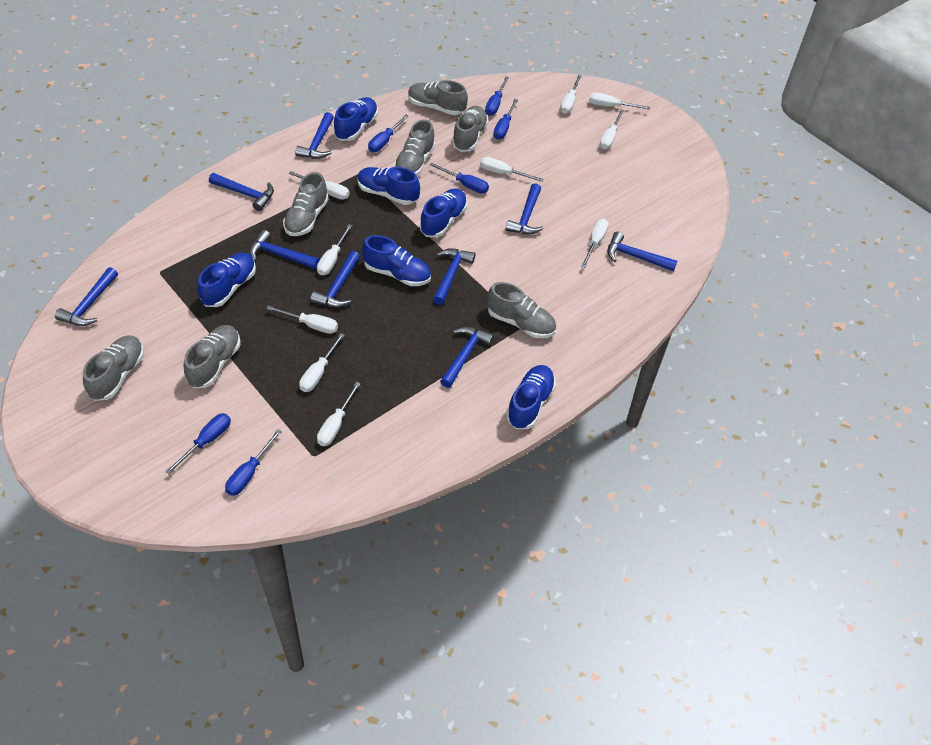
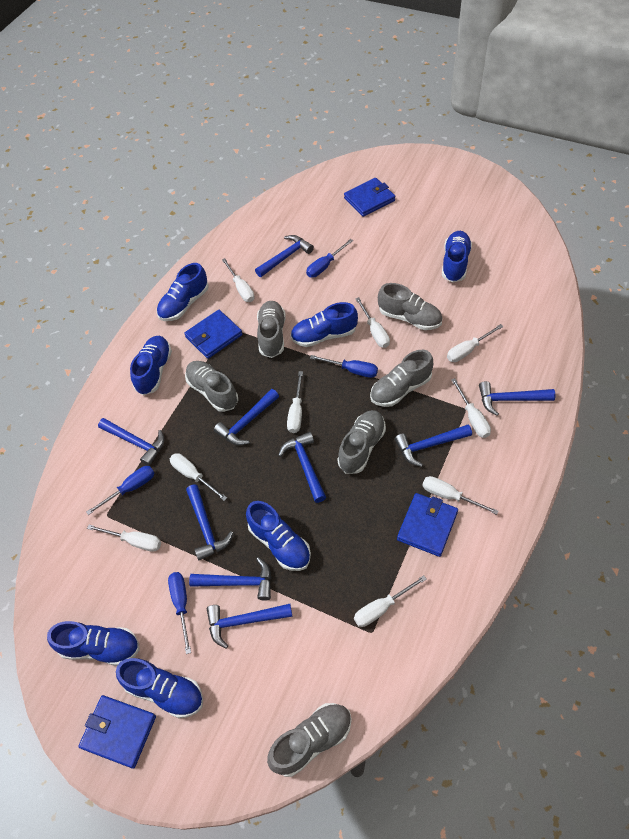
blue screwdriver: [165,413,231,474] [225,429,282,496] [368,114,409,152] [430,163,489,193] [485,77,509,116] [493,99,518,140] = 6 -> [86,466,154,515] [168,572,191,654] [306,239,353,278] [310,355,378,378] = 4
blue shoe: [197,252,256,307] [334,97,378,141] [357,167,420,205] [362,235,431,286] [420,188,467,238] [506,365,556,429] = 6 -> [47,621,140,666] [116,658,203,718] [130,336,172,395] [157,263,209,321] [246,501,311,571] [290,302,358,347] [442,231,472,283] = 7
blue wallet: none = 0 -> [78,695,156,769] [184,310,243,359] [344,178,395,217] [397,493,458,557] = 4
grey shoe: [83,336,144,401] [184,325,240,388] [283,172,329,236] [394,119,435,176] [408,80,468,115] [452,106,489,152] [487,282,556,338] = 7 -> [185,361,238,412] [257,301,286,358] [267,703,352,777] [337,410,386,474] [370,350,433,407] [378,283,442,330] = 6
white screwdriver: [266,306,338,334] [289,171,350,200] [299,333,344,392] [317,224,352,276] [317,382,361,446] [480,157,543,182] [560,75,581,114] [581,219,609,268] [589,93,650,110] [600,109,624,150] = 10 -> [87,525,161,552] [170,453,227,501] [222,258,255,302] [287,371,303,433] [354,575,427,627] [355,297,390,348] [422,476,498,515] [447,324,504,362] [451,378,491,438] = 9

